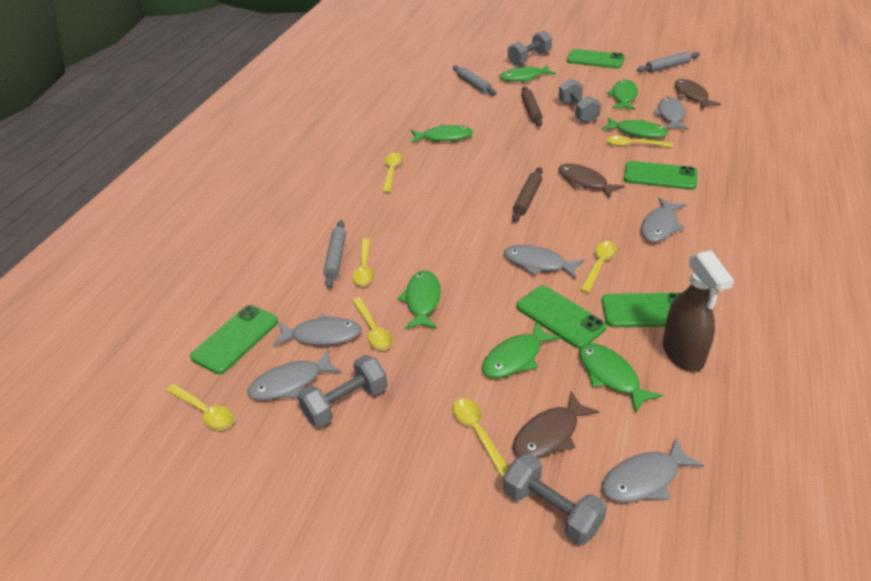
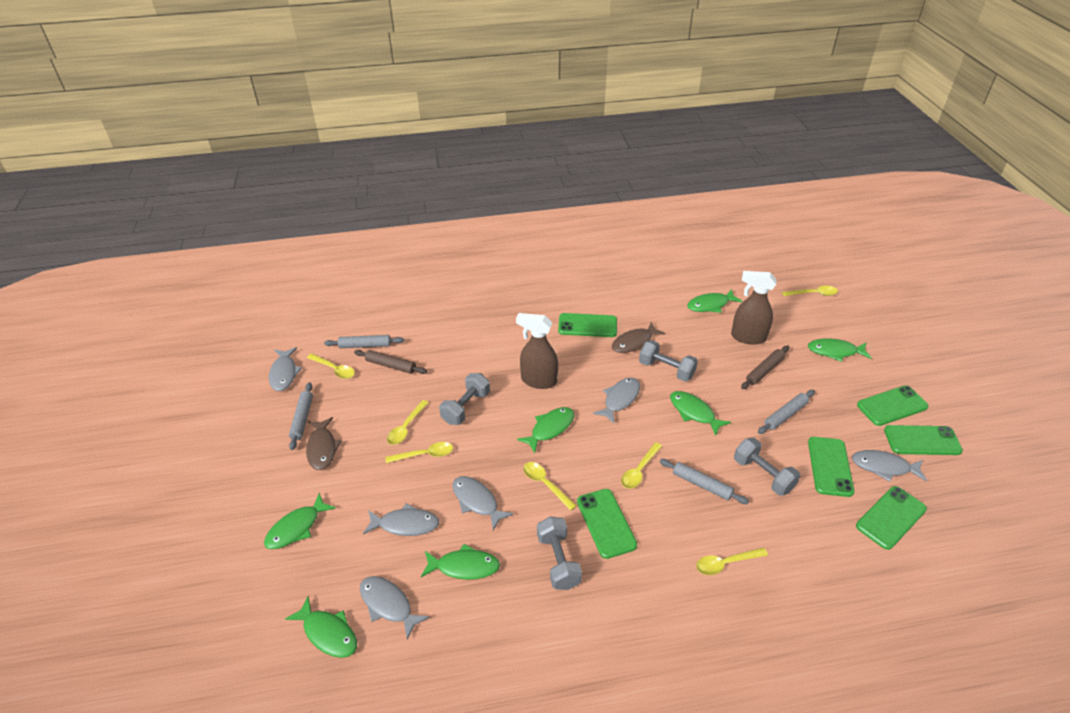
brown fish: [513,391,599,459] [558,164,625,198] [675,79,721,109] = 3 -> [306,417,342,470] [612,322,666,353] = 2
brown spray bottle: [662,250,734,372] = 1 -> [516,313,558,389] [731,271,777,345] = 2
green phone: [190,305,278,374] [516,286,607,349] [567,49,625,68] [601,293,681,327] [623,161,697,190] = 5 -> [558,313,617,337] [577,489,637,559] [808,437,854,497] [856,486,927,550] [857,386,928,426] [884,425,963,455] = 6
grey rolling pin: [323,220,346,288] [453,65,497,95] [637,52,700,72] = 3 -> [289,382,313,450] [324,335,404,348] [660,459,749,504] [758,390,815,434] = 4

